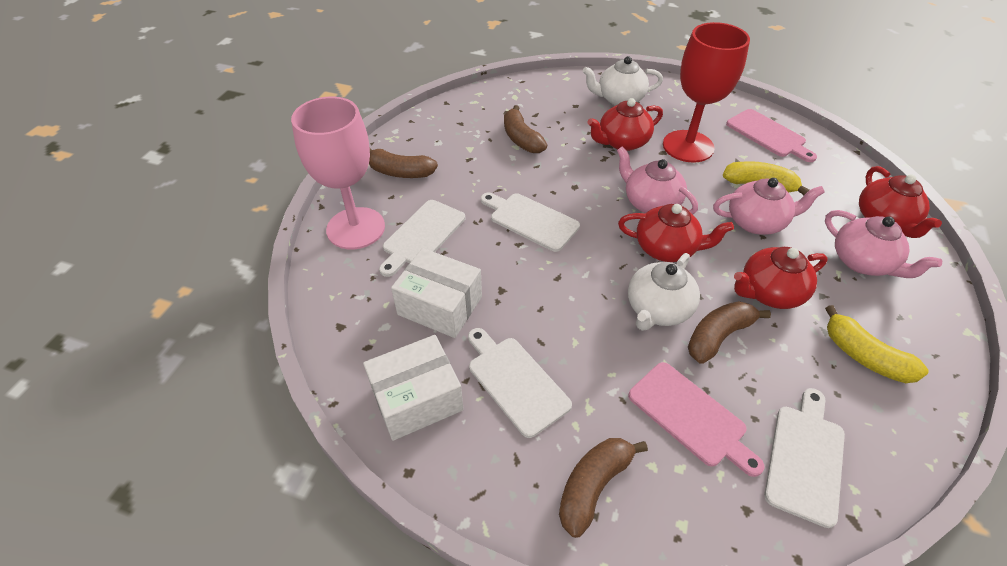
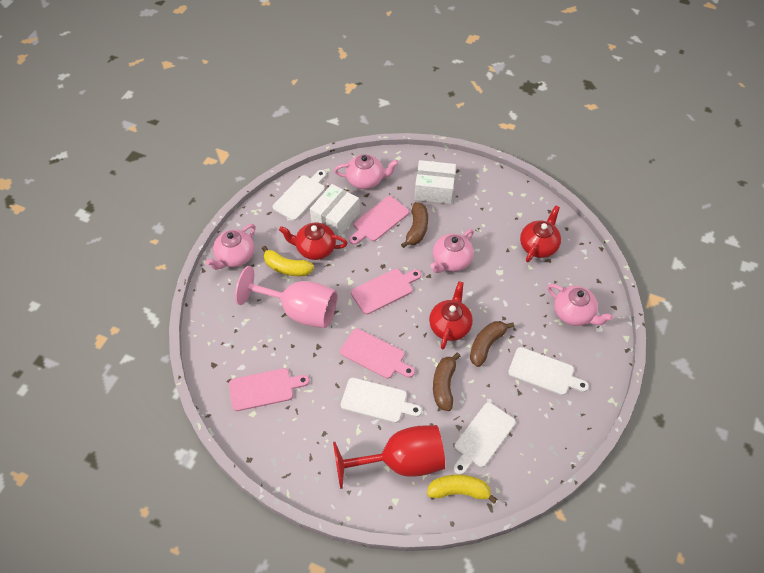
brown banana: [369,148,438,178] [504,105,547,153] [559,438,648,538] [688,301,771,364] = 4 -> [401,202,428,248] [433,353,460,411] [470,321,514,367] = 3
pink cutting board: [628,362,764,477] [726,109,817,162] = 2 -> [229,368,309,411] [340,328,415,379] [349,196,409,245] [351,269,421,315] = 4
pink teapot: [617,146,698,214] [713,178,825,235] [825,210,942,278] = 3 -> [205,224,256,270] [334,154,398,189] [430,229,474,273] [547,284,613,326] = 4
red teapot: [587,98,663,151] [618,204,734,262] [734,247,828,309] [859,166,942,238] = 4 -> [279,223,348,260] [429,281,473,350] [520,205,561,263] = 3
white teapot: [583,56,663,106] [628,253,700,331] = 2 -> none = 0

